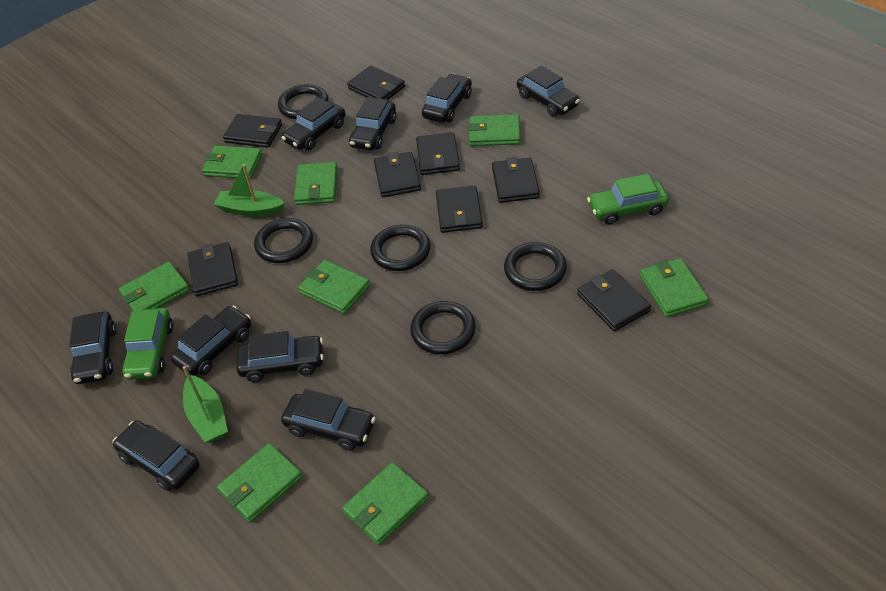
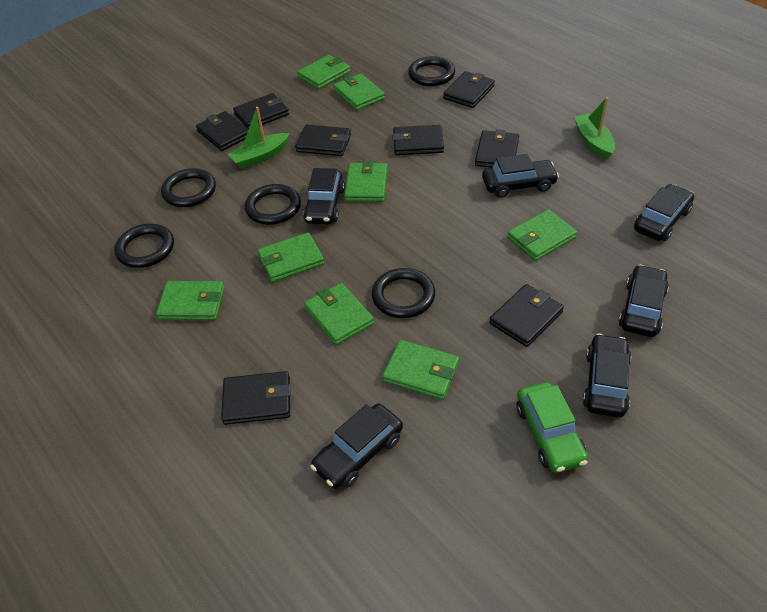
black car: [69,311,116,384] [113,421,200,491] [170,306,251,376] [236,331,324,382] [281,389,376,451] [282,97,345,150] [349,97,396,150] [422,74,472,123] [517,65,580,117] = 9 -> [303,168,345,224] [310,404,403,489] [482,154,559,198] [583,334,631,418] [619,264,669,337] [634,184,694,241] = 6
green car: [122,308,173,380] [587,174,669,224] = 2 -> [516,382,588,473] = 1

